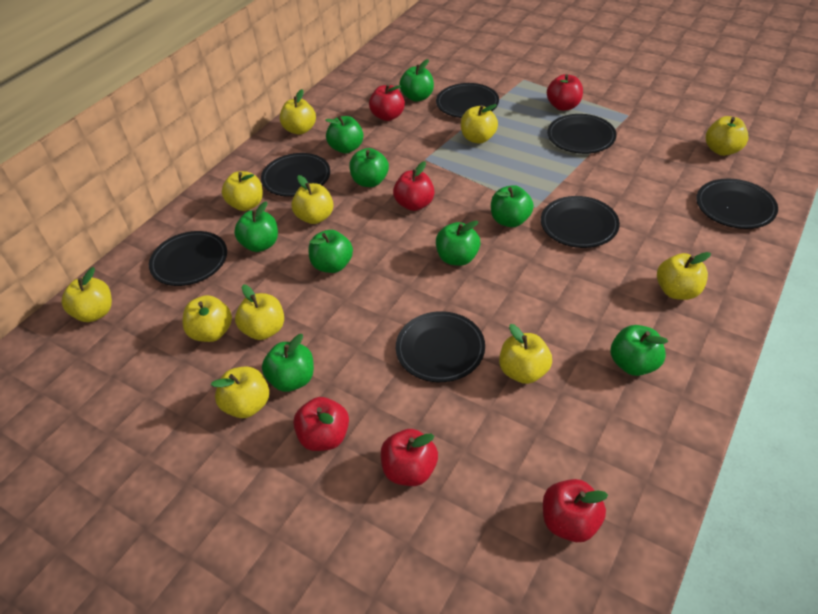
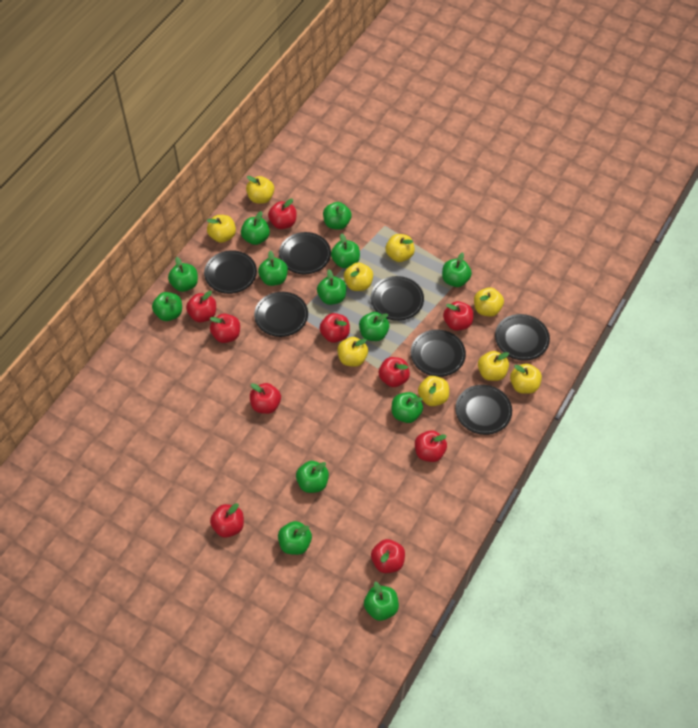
green apple: [234,201,278,252] [262,334,314,392] [309,230,353,273] [325,116,364,154] [349,148,389,187] [399,59,434,102] [436,221,480,266] [491,185,534,227] [611,325,668,376] = 9 -> [152,292,182,321] [168,257,198,292] [241,211,270,245] [258,251,288,286] [278,521,312,555] [296,461,329,493] [317,269,347,305] [323,202,352,230] [331,233,360,268] [359,312,389,341] [364,582,399,621] [392,392,423,423] [442,252,472,287] = 13
red apple: [293,397,349,451] [369,84,405,121] [381,429,438,486] [393,161,435,211] [543,479,608,542] [547,74,583,111] = 6 -> [186,291,216,322] [209,314,240,343] [210,503,244,538] [250,383,281,414] [268,199,297,229] [320,313,350,343] [371,539,405,573] [379,357,410,387] [415,430,447,462] [443,301,473,331] = 10
yellow apple: [62,267,112,322] [182,295,232,342] [211,366,269,418] [222,171,263,211] [235,285,284,340] [280,89,316,135] [291,175,333,224] [461,104,498,144] [499,324,552,384] [657,252,711,300] [706,116,749,156] = 11 -> [207,215,236,243] [246,176,274,204] [337,337,368,367] [344,262,373,291] [386,234,415,262] [418,376,449,406] [474,287,504,317] [478,351,509,381] [510,363,542,394] = 9

